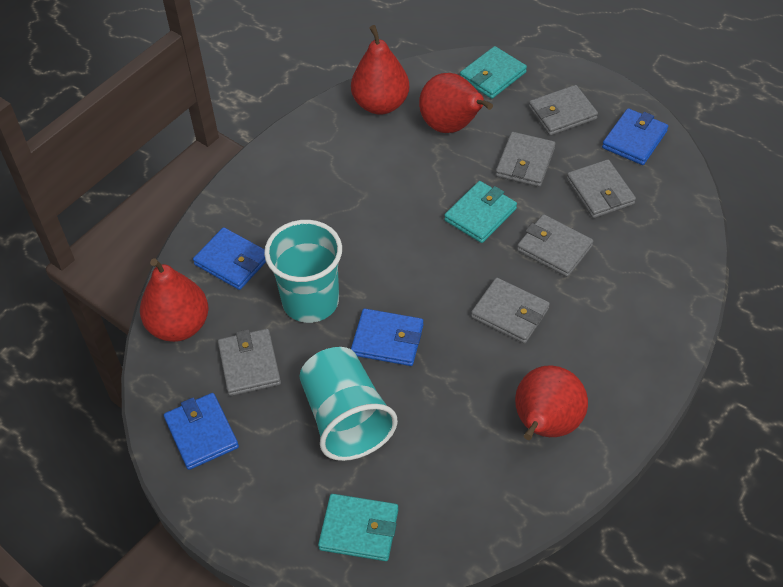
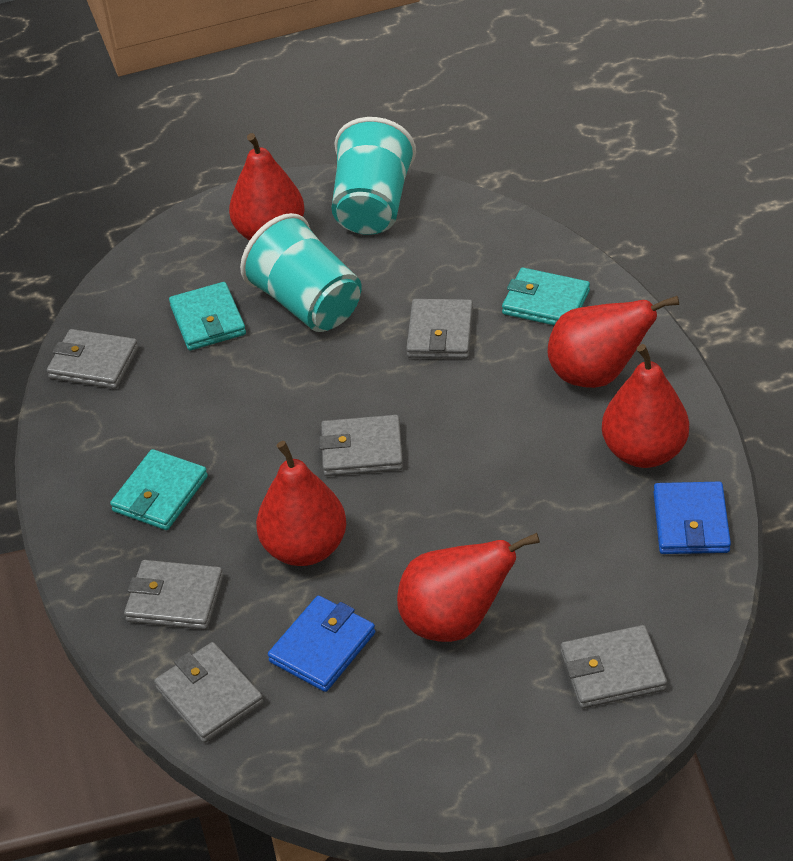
blue wallet: [164,393,239,470] [193,227,266,290] [351,309,423,366] [602,108,668,165] = 4 -> [268,596,375,692] [654,482,731,554] = 2
red pear: [140,258,209,342] [351,25,409,115] [419,73,493,133] [515,365,588,440] = 4 -> [229,133,305,240] [256,441,346,566] [397,533,540,642] [548,296,679,388] [602,344,689,468] = 5

